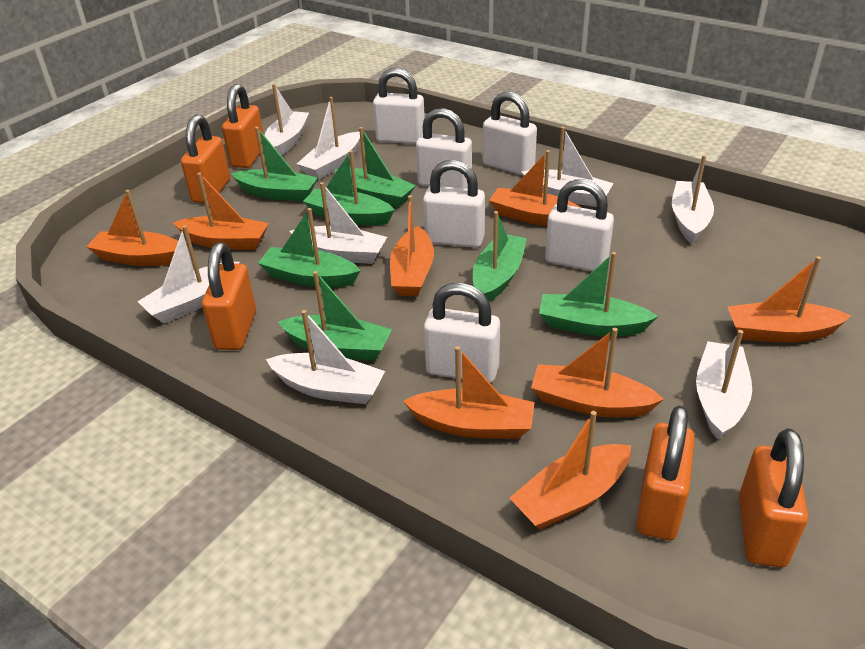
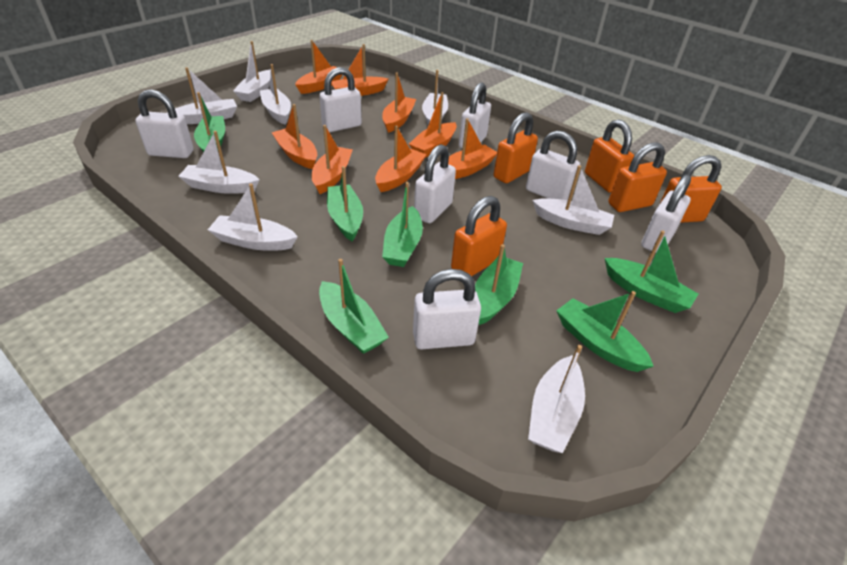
white padlock: [373,68,425,144] [416,108,472,189] [423,160,485,248] [424,283,500,383] [483,92,537,175] [545,179,614,272] = 6 -> [135,89,194,158] [319,67,362,132] [413,269,481,349] [414,144,456,223] [459,82,491,148] [526,131,580,200] [641,174,691,253] = 7

